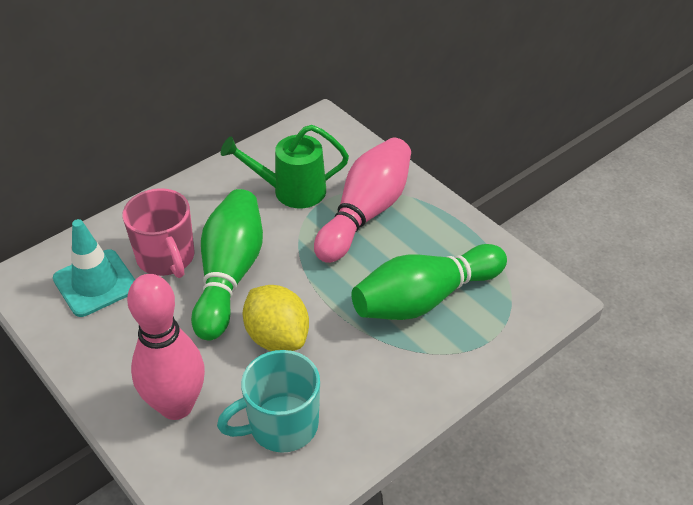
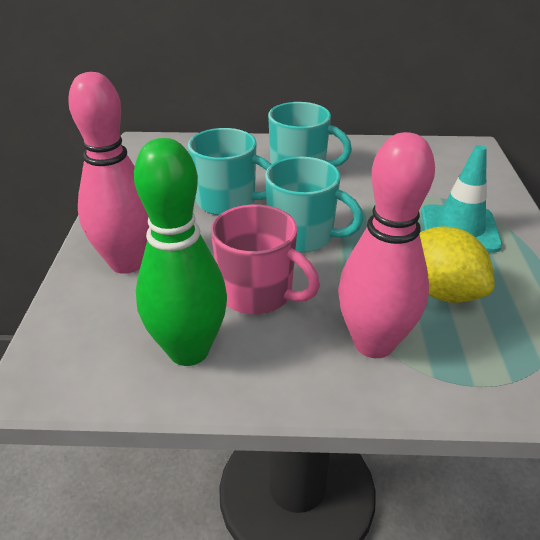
green bowling pin: [191,189,263,341] [351,244,507,320] = 2 -> [134,138,227,366] = 1
green watering can: [221,125,349,208] = 1 -> none = 0
turquoise mug: [217,350,320,453] = 1 -> [188,128,272,215] [265,157,364,253] [268,102,352,167] = 3

